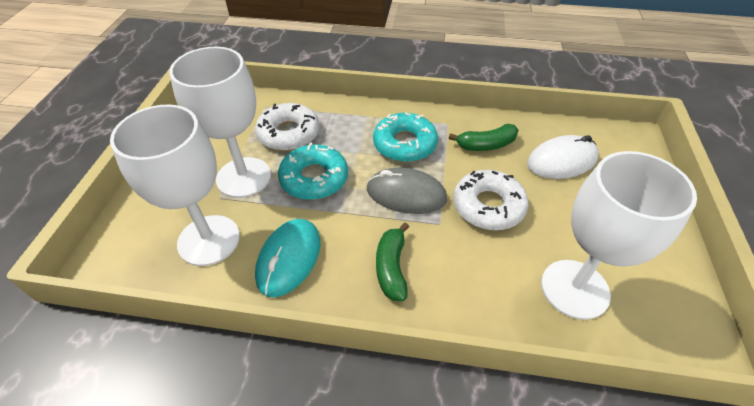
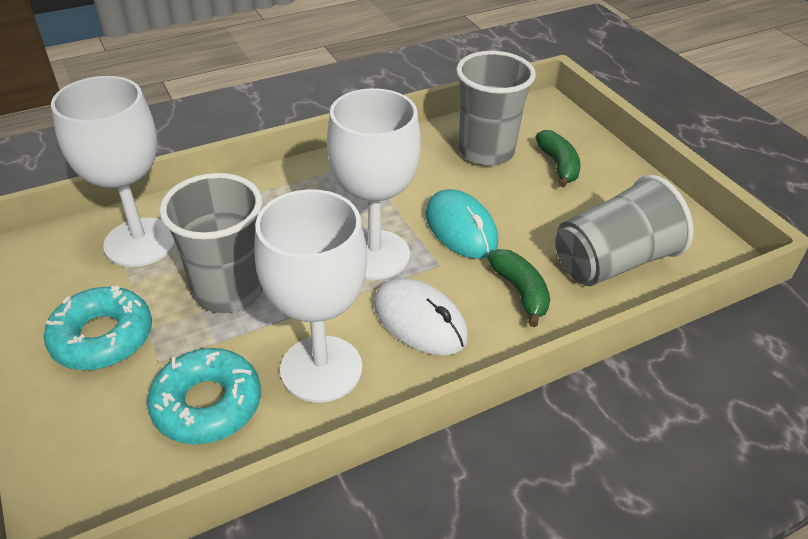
grey cup: none = 0 -> [159,173,263,313] [456,51,536,166] [555,175,693,286] = 3
grey mouse: [367,167,447,214] = 1 -> none = 0
white donut: [255,103,319,151] [453,170,529,230] = 2 -> none = 0

